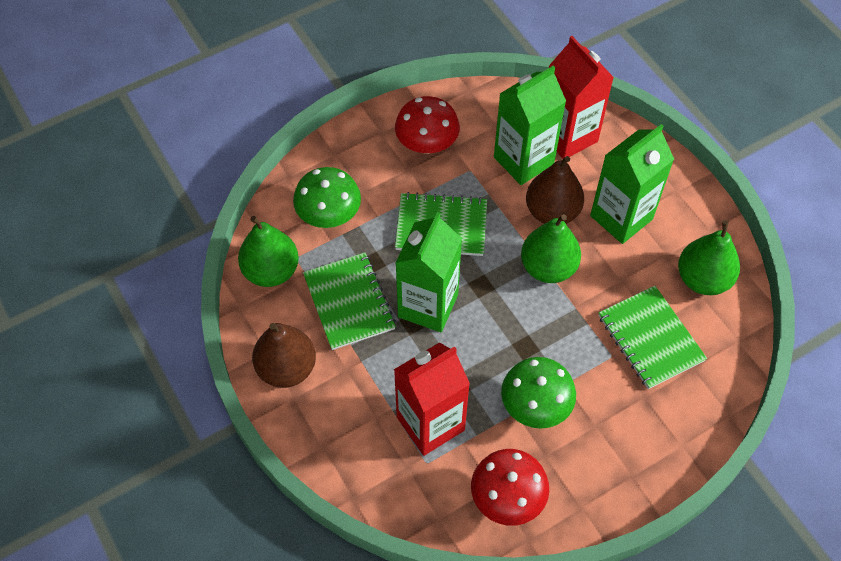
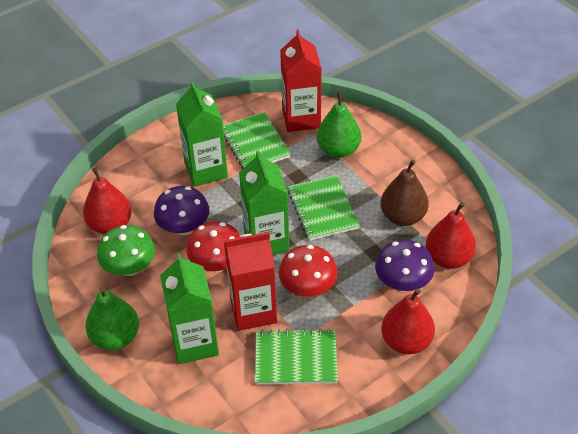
brown pear: [252,323,316,388] [526,156,584,224] = 2 -> [380,160,429,226] = 1
green mushroom: [293,167,361,228] [501,357,576,428] = 2 -> [97,225,155,276] = 1
green pear: [238,216,299,287] [521,214,581,283] [678,220,740,295] = 3 -> [85,287,139,350] [317,92,361,158] = 2
purple mushroom: none = 0 -> [154,186,210,235] [375,240,434,291] = 2
red pear: none = 0 -> [83,168,132,234] [381,289,435,354] [426,202,476,269] = 3

